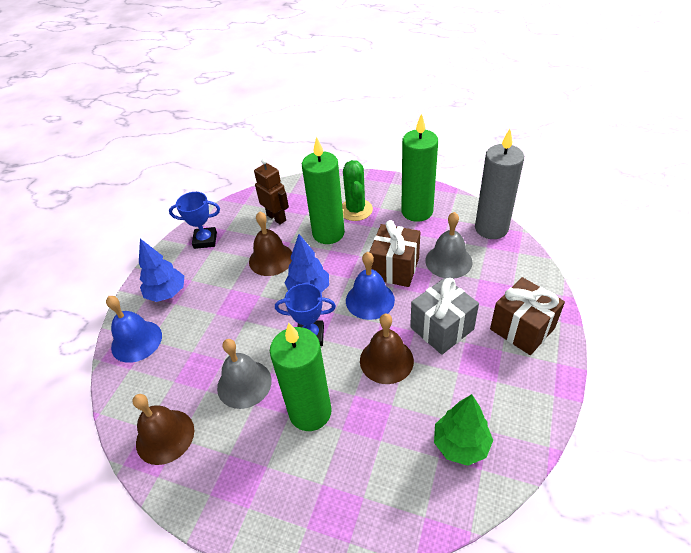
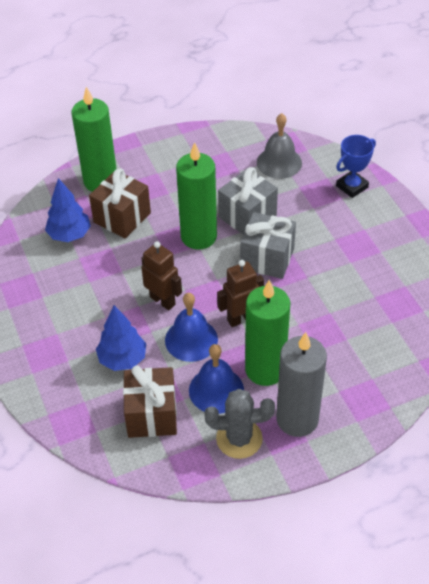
blue trophy: [169,192,220,249] [275,283,336,346] = 2 -> [336,135,376,198] = 1
brown bell: [133,394,194,465] [249,211,292,276] [360,314,414,384] = 3 -> none = 0
brown robot: [254,158,289,225] = 1 -> [141,241,182,310] [217,260,264,327] = 2
green cactus: [342,160,373,221] = 1 -> none = 0
green tree: [434,394,493,466] = 1 -> none = 0
grey bell: [217,339,272,409] [425,212,473,279] = 2 -> [257,113,302,179] = 1
grey cactus: none = 0 -> [204,389,275,459] = 1
grey gift: [410,278,479,355] = 1 -> [218,167,278,235] [240,212,296,279] = 2

